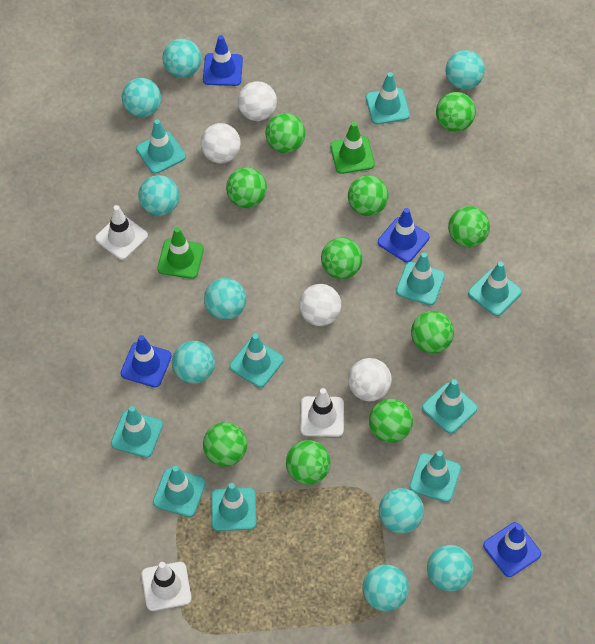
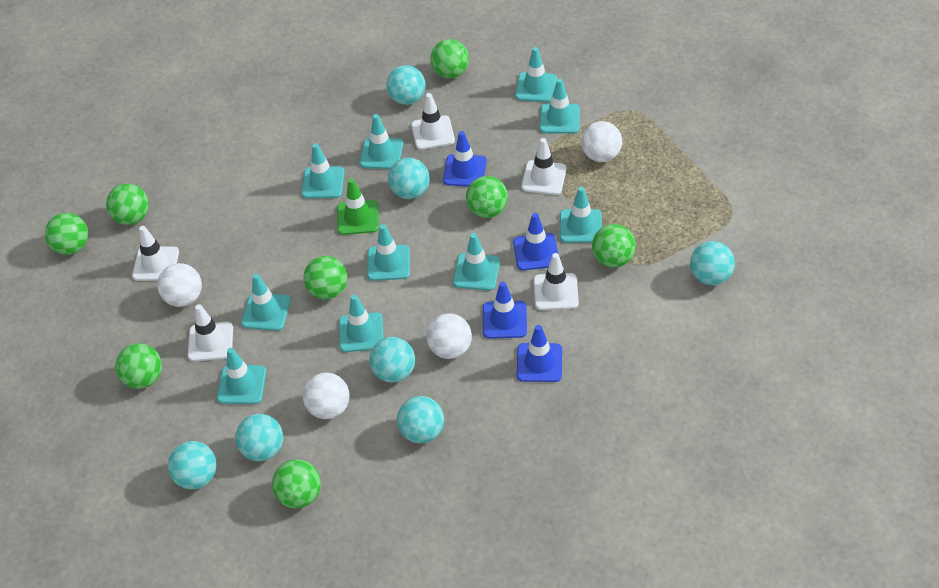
green ball: [203,422,247,467] [226,167,267,208] [265,113,305,153] [286,440,331,485] [321,237,363,279] [348,175,389,216] [369,399,413,443] [411,311,454,353] [436,92,476,132] [448,206,490,247] = 10 -> [45,213,88,255] [106,183,149,225] [115,343,162,389] [272,459,321,508] [303,256,347,300] [430,39,469,78] [466,176,508,218] [592,224,636,268] = 8
green traffic cone: [157,227,204,279] [330,122,375,174] = 2 -> [337,178,379,235] = 1
turquoise ball: [122,78,161,117] [138,175,179,216] [162,39,201,78] [172,341,215,384] [204,278,246,320] [363,564,409,612] [379,488,424,534] [427,545,473,592] [446,50,485,90] = 9 -> [168,441,217,489] [235,414,283,461] [369,337,415,383] [386,65,426,105] [388,158,430,199] [397,396,444,443] [690,241,735,285] = 7
white traffic cone: [95,205,148,260] [141,562,191,611] [301,388,344,437] = 3 -> [132,226,179,281] [188,304,233,361] [411,93,455,150] [521,138,566,195] [534,253,579,310] = 5

